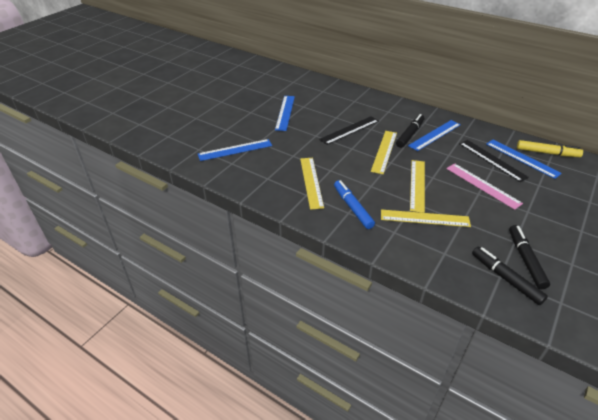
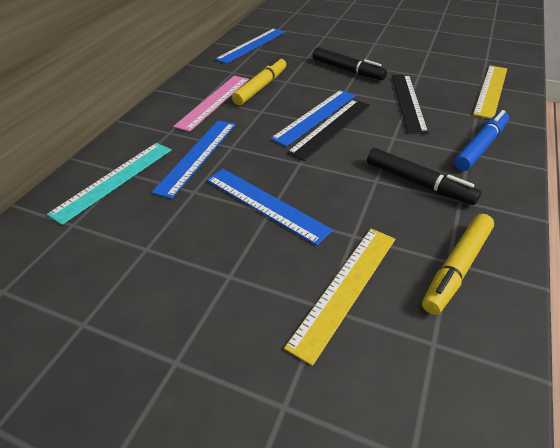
black marker: [396,114,424,148] [472,247,548,305] [509,225,550,289] = 3 -> [313,47,387,80] [367,148,481,205] = 2
turquoise ruler: none = 0 -> [47,143,171,225] = 1
yellow marker: [517,140,583,157] = 1 -> [232,57,286,105] [422,214,494,315] = 2
yellow ruler: [300,158,324,210] [371,131,397,174] [381,209,471,227] [410,160,425,213] = 4 -> [284,229,395,366] [473,65,507,119] = 2

